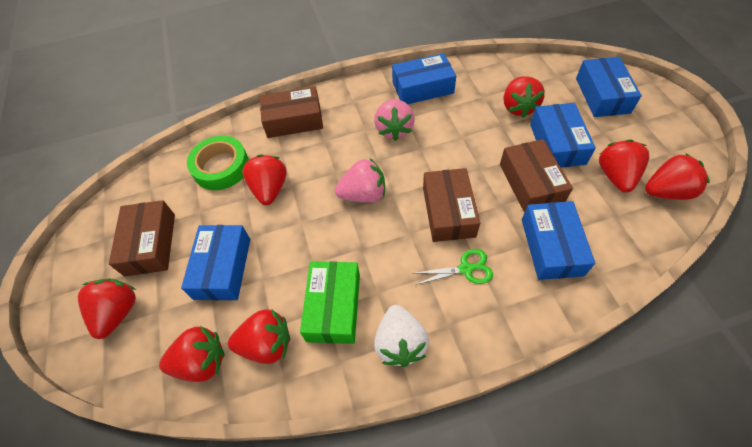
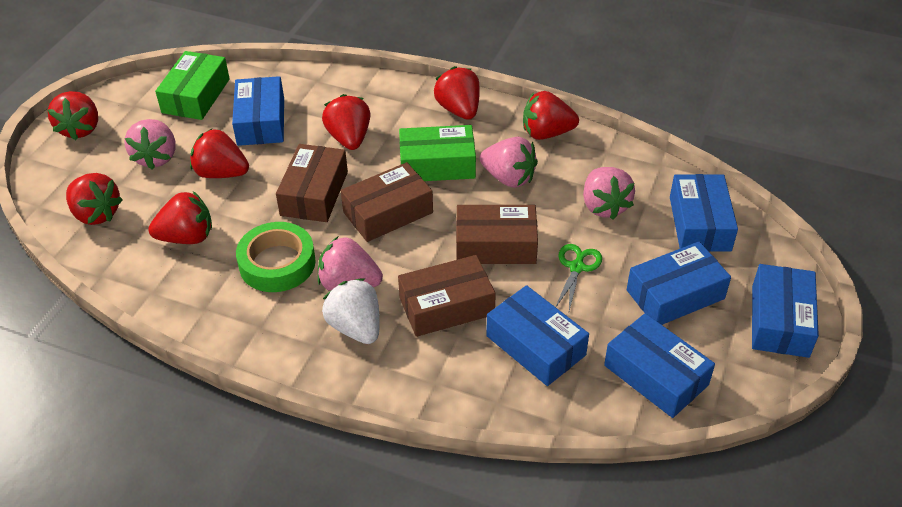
blue box: [181,225,250,300] [392,53,456,104] [522,201,595,280] [530,103,596,167] [576,57,642,117] = 5 -> [232,76,284,146] [486,285,589,386] [604,313,715,418] [627,242,731,325] [670,174,738,252] [752,264,819,358] = 6
green box: [300,261,360,344] = 1 -> [155,51,230,120] [399,125,476,181] = 2
pink strawberry: [335,158,385,203] [374,99,415,141] = 2 -> [124,119,176,170] [318,236,383,291] [480,137,538,188] [583,167,635,220] = 4

